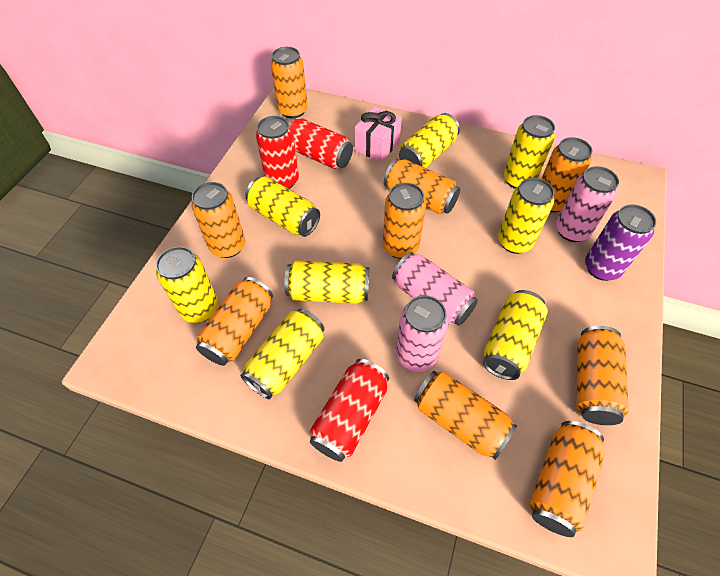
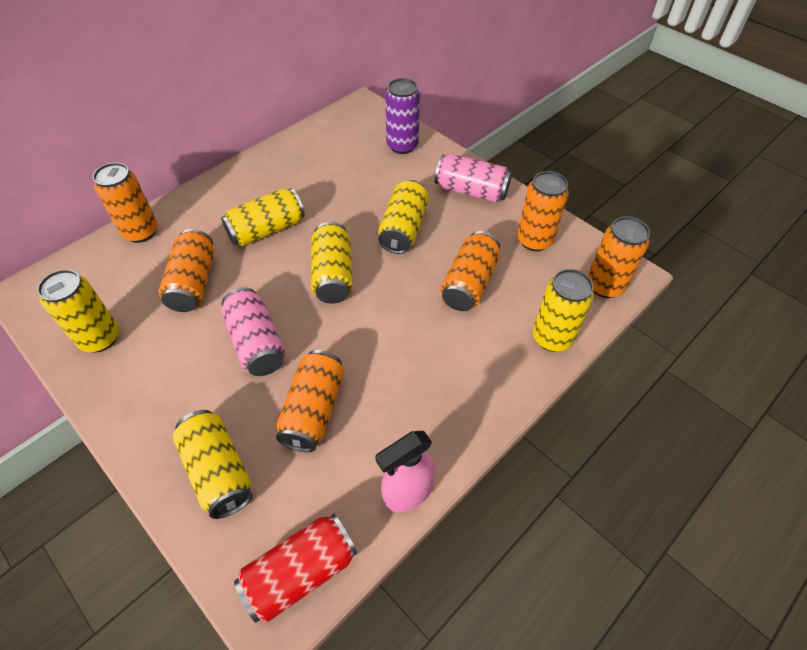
orange can: [191,182,245,258] [196,277,273,366] [270,47,308,119] [383,183,426,259] [384,159,460,215] [414,371,517,460] [529,421,605,537] [541,137,593,213] [577,326,629,425] = 9 -> [93,162,158,243] [158,229,214,312] [276,350,344,452] [441,231,500,311] [517,171,569,251] [588,216,650,298] = 6
pink can: [392,252,478,326] [396,295,449,372] [556,166,619,242] = 3 -> [221,287,285,376] [435,154,512,202] = 2
pink gift: [355,106,402,162] = 1 -> none = 0
pink spray bottle: none = 0 -> [375,431,436,512] = 1
red can: [256,116,299,189] [288,118,353,169] [310,359,389,462] = 3 -> [234,513,358,623] = 1
yellow can: [156,246,219,323] [240,309,324,400] [245,177,320,237] [284,260,369,304] [399,113,460,168] [483,290,548,380] [498,178,554,254] [504,115,555,189] = 8 -> [37,269,119,353] [173,410,253,519] [221,188,305,246] [311,222,353,304] [378,180,429,254] [533,269,594,352] = 6

